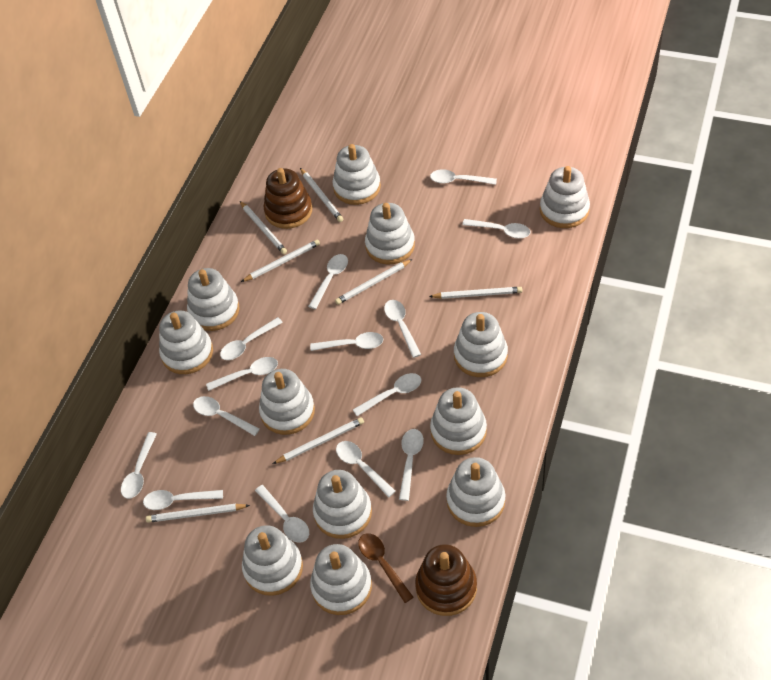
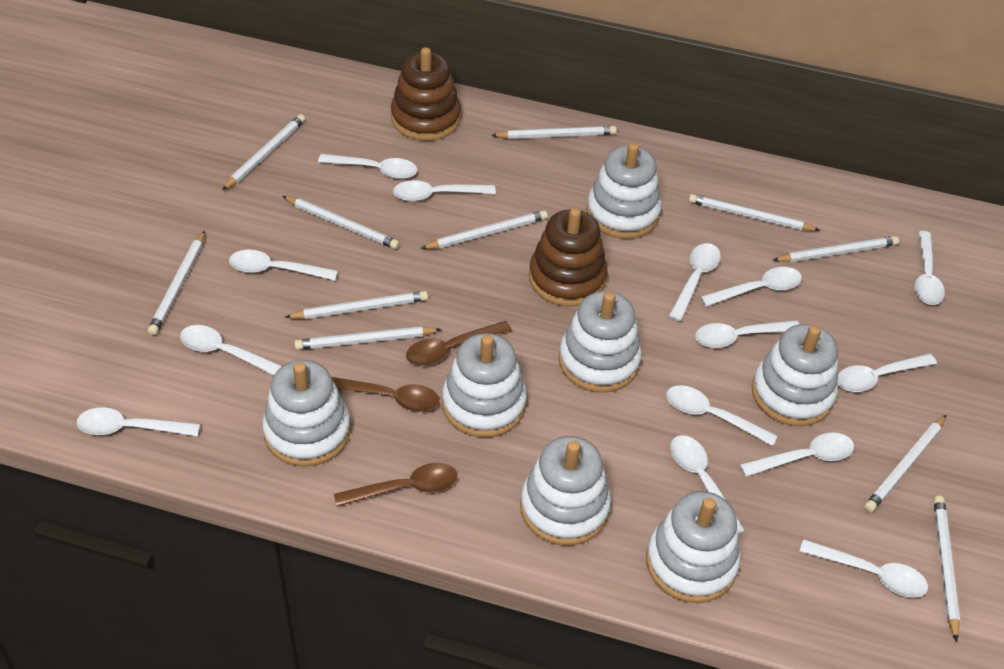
brown spoon: [358,533,414,603] = 1 -> [331,377,439,412] [334,463,457,507] [406,321,512,366] = 3
white pencil: [146,504,250,523] [240,201,287,254] [241,240,320,282] [273,417,364,464] [300,168,343,222] [335,259,413,305] [429,287,522,299] = 7 -> [148,230,205,335] [222,114,305,190] [282,196,399,249] [285,291,428,319] [294,326,442,350] [420,210,548,249] [491,126,617,139] [689,194,820,231] [773,236,899,262] [865,415,946,512] [934,496,960,642] = 11
white stacking toy: [159,310,213,374] [187,268,239,331] [242,525,303,596] [259,369,315,435] [310,544,372,615] [313,470,372,539] [333,144,381,205] [365,203,415,264] [430,387,487,455] [446,457,505,527] [454,312,508,377] [540,166,590,228] = 12 -> [262,360,351,467] [442,333,527,438] [520,436,611,546] [559,291,642,393] [586,143,662,239] [646,491,741,603] [752,324,838,427] = 7

